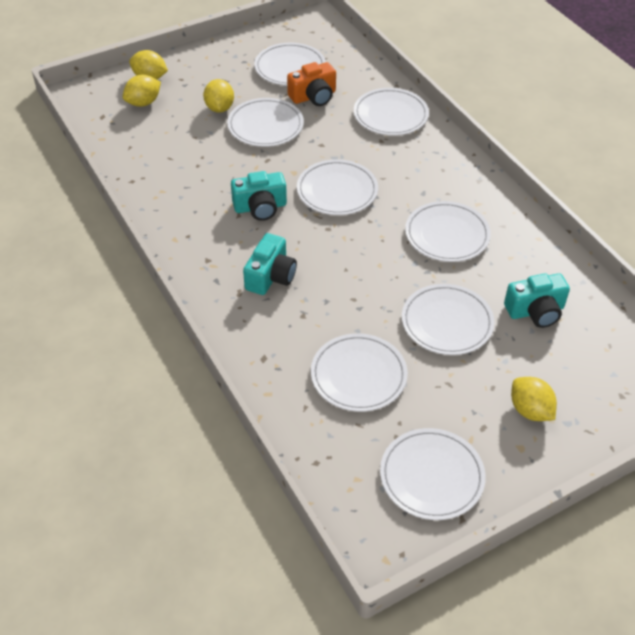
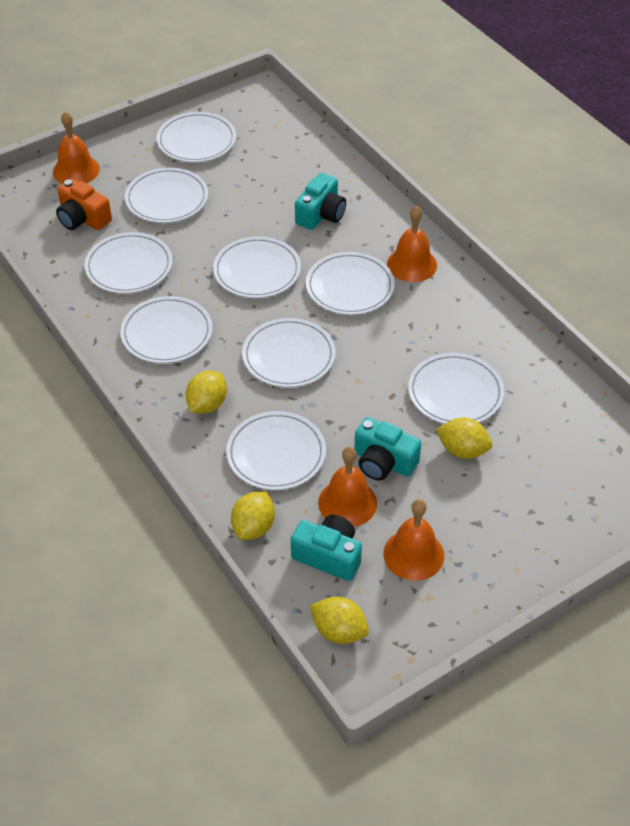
orange bell: none = 0 -> [53,111,100,184] [318,446,377,527] [383,499,444,581] [387,206,437,282] = 4
white plate: [227,98,304,147] [254,42,326,86] [297,159,378,215] [311,333,408,412] [354,88,429,136] [380,428,486,520] [402,284,495,355] [405,201,491,262] = 8 -> [85,232,173,294] [120,296,213,364] [125,168,208,223] [157,112,236,163] [213,236,301,298] [226,411,326,490] [242,318,336,388] [306,252,395,315] [408,353,504,424] = 9

